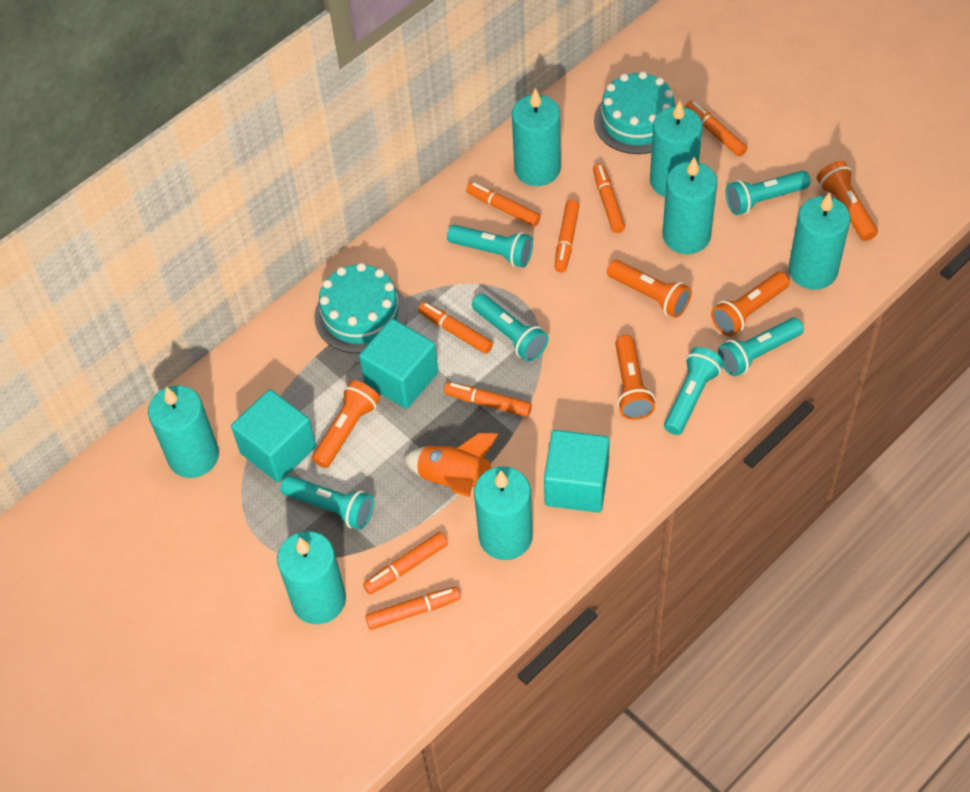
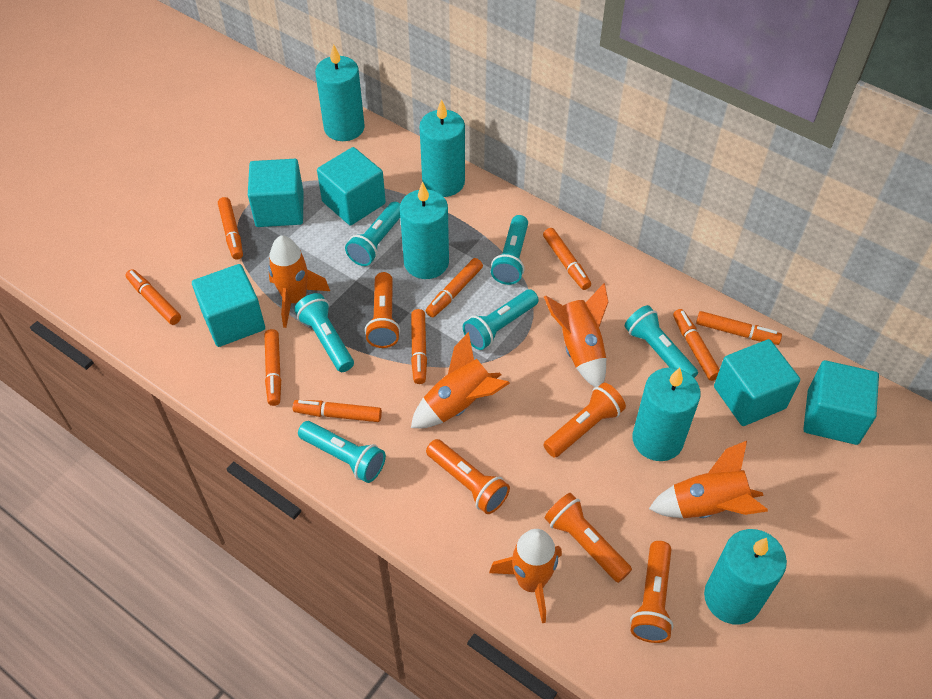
orange marker: [363,532,448,594] [365,587,461,630] [418,302,493,354] [444,382,532,417] [466,182,541,227] [555,200,580,272] [593,164,625,233] [685,101,747,157] = 8 -> [126,269,181,325] [218,197,243,260] [264,329,281,406] [293,400,382,422] [411,309,427,384] [426,258,483,317] [543,228,591,290] [673,309,720,381] [696,311,782,345] = 9
orange rocket: [404,433,499,497] = 1 -> [268,235,330,328] [411,332,510,428] [489,529,562,623] [544,283,608,387] [649,441,768,518] = 5
turquoise cake: [314,263,407,354] [594,71,676,154] = 2 -> none = 0
turquoise candle: [148,385,219,478] [277,531,346,624] [474,466,533,560] [512,88,561,186] [650,101,702,197] [663,157,717,254] [789,192,850,290] = 7 -> [315,44,365,141] [400,182,449,279] [420,99,465,197] [633,367,701,461] [704,529,787,625] = 5
turquoise cube: [231,389,316,482] [359,319,438,409] [544,430,610,513] = 3 -> [192,264,265,347] [248,159,304,227] [317,147,386,225] [714,339,800,426] [803,360,879,445] = 5

